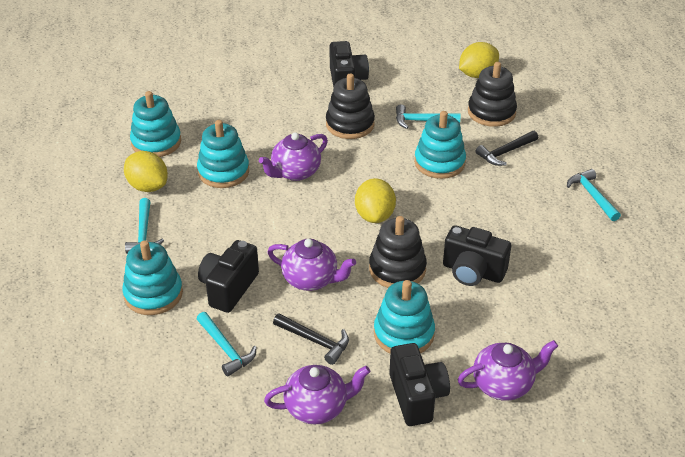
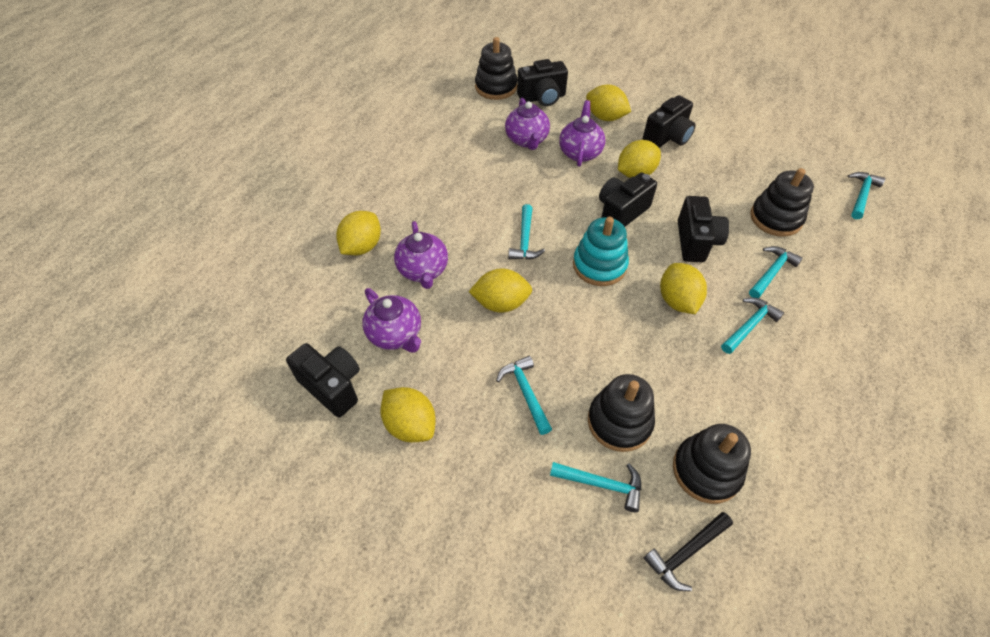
black camera: [198,240,259,313] [330,41,369,88] [389,343,450,426] [443,225,511,286] = 4 -> [286,343,360,417] [517,59,568,106] [599,172,657,227] [643,95,696,148] [678,196,729,262] = 5
black hammer: [273,313,349,365] [475,131,538,166] = 2 -> [644,512,733,591] = 1
black stacking toy: [326,74,375,139] [369,216,427,288] [468,62,517,127] = 3 -> [475,37,518,100] [588,374,655,452] [673,424,751,504] [750,168,814,237] = 4
turquoise hammer: [125,198,164,254] [197,312,257,377] [396,105,460,129] [567,169,621,221] = 4 -> [496,356,552,435] [508,204,545,260] [550,462,641,512] [721,298,784,354] [749,246,803,298] [848,172,886,220] = 6
turquoise stacking toy: [122,240,183,315] [130,91,181,157] [197,120,249,188] [374,280,435,353] [414,111,466,179] = 5 -> [573,217,629,286] = 1
yellow lemon: [124,151,168,192] [355,178,396,223] [459,42,499,78] = 3 -> [336,211,381,255] [380,387,436,442] [469,268,532,313] [586,84,631,121] [618,140,661,178] [660,263,707,314] = 6

